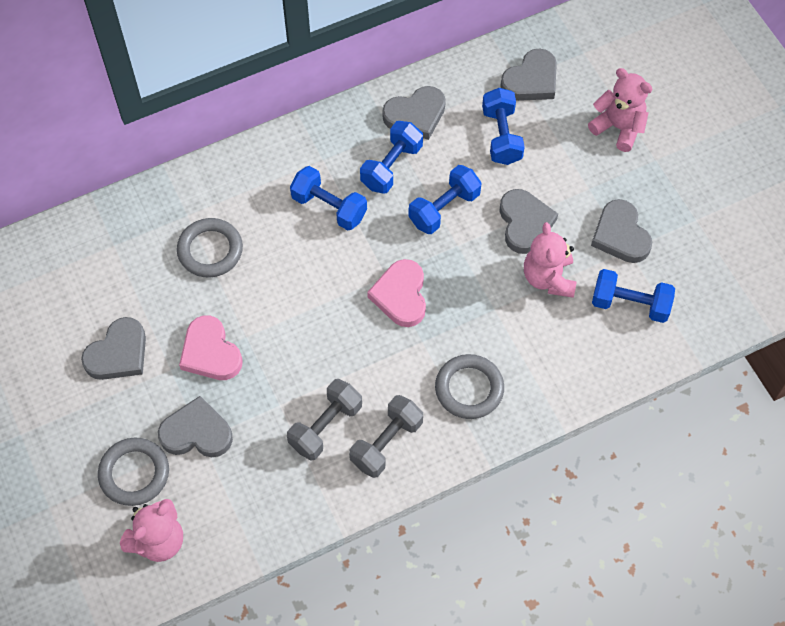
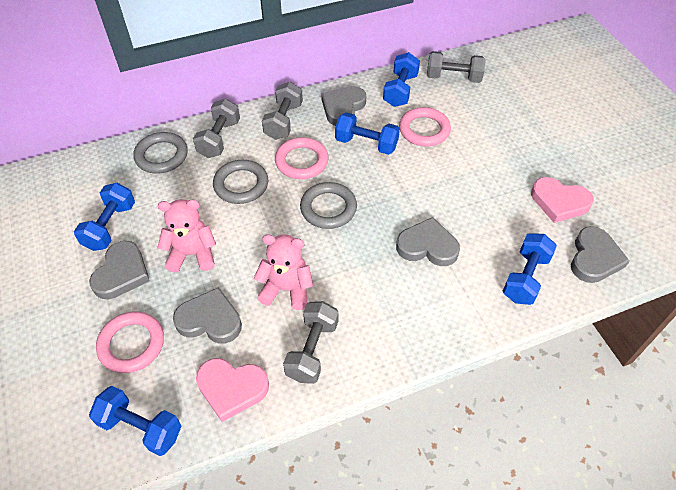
grey dumbbell: [287,379,362,460] [349,395,423,478] = 2 -> [193,99,240,158] [262,82,303,140] [283,301,339,384] [427,51,486,83] = 4
grey heart: [81,317,146,380] [158,396,233,458] [382,86,446,140] [500,48,557,101] [500,189,558,254] [591,199,652,263] = 6 -> [89,241,150,299] [173,287,242,344] [321,86,366,126] [396,217,460,266] [571,226,630,283] = 5
pink ring: none = 0 -> [96,311,164,373] [275,137,329,179] [399,107,451,146] = 3
pink teddy bear: [120,499,183,562] [524,222,577,298] [588,68,652,152] = 3 -> [157,199,216,273] [254,234,313,310] = 2

